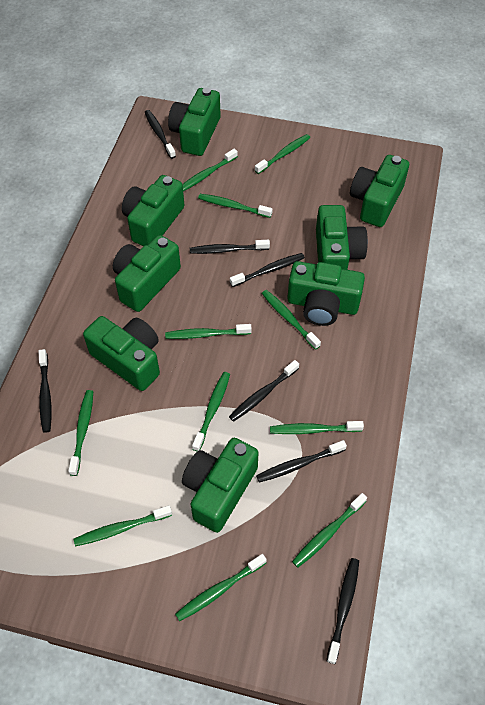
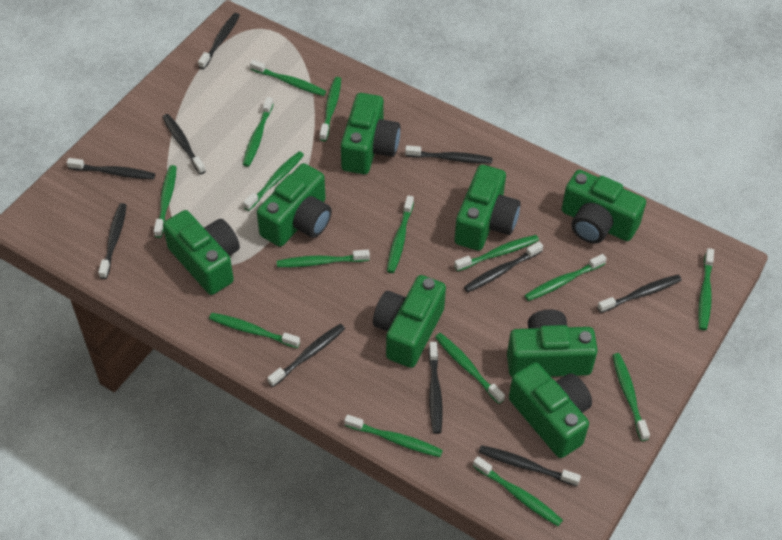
black toothbrush: [39,349,52,433] [145,110,176,159] [190,240,270,254] [229,360,299,422] [230,253,305,287] [256,440,347,483] [327,558,359,664] = 7 -> [67,158,155,179] [98,203,127,279] [163,114,206,174] [198,13,240,69] [267,324,345,387] [405,145,493,164] [428,342,442,434] [464,241,543,292] [479,445,581,486] [597,275,682,313] = 10
green toothbrush: [68,390,93,476] [74,505,172,546] [165,324,252,339] [175,554,267,621] [183,149,238,191] [192,372,230,451] [198,194,273,218] [255,134,310,174] [262,290,321,350] [270,421,364,434] [292,493,367,568] = 11 -> [154,165,177,238] [209,313,300,348] [243,97,274,167] [243,151,304,211] [250,60,326,96] [277,250,370,267] [319,77,341,141] [344,415,443,457] [387,196,414,273] [435,333,505,404] [454,235,539,271] [473,456,563,526] [524,254,607,301] [612,353,650,441] [698,248,714,330] = 15

